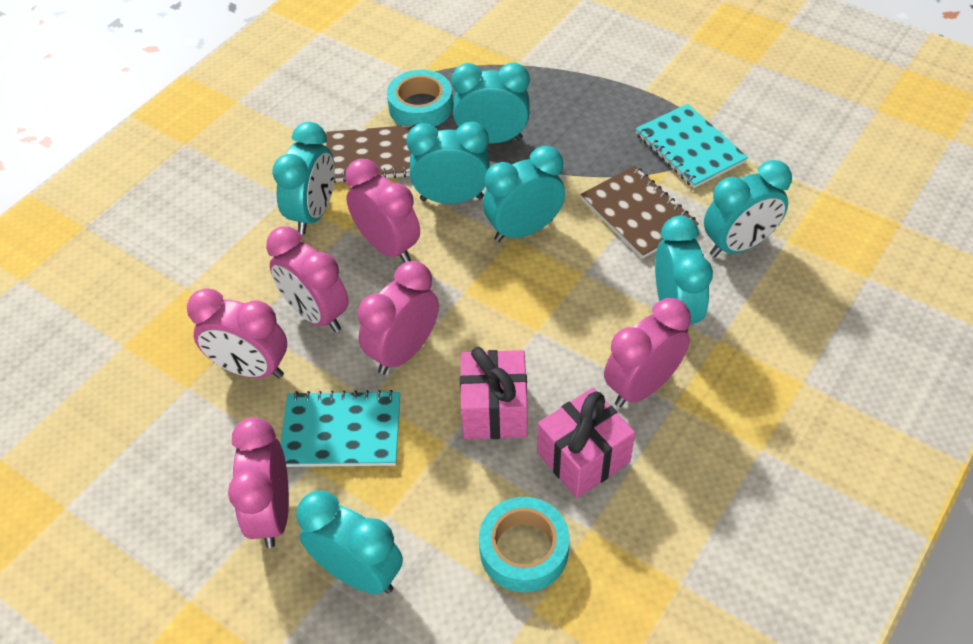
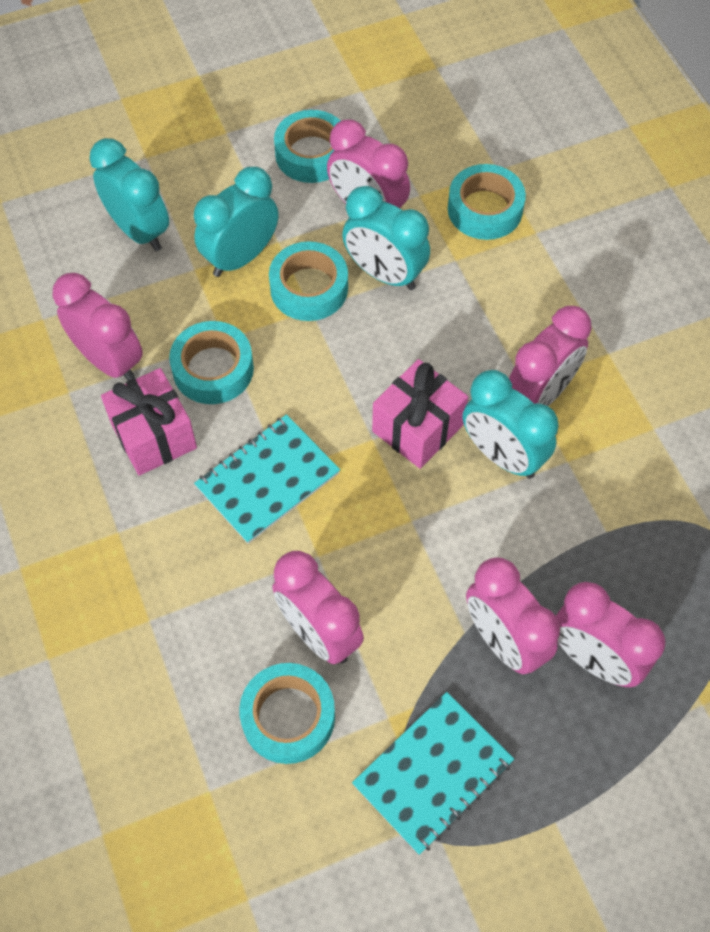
brown notebook: [326,125,416,183] [581,165,699,259] = 2 -> none = 0
turquoise clock: [272,122,335,235] [296,490,403,594] [406,122,490,204] [452,63,530,143] [483,146,565,242] [655,216,713,333] [704,160,792,257] = 7 -> [89,138,169,251] [194,167,279,277] [342,186,430,290] [463,370,559,479] = 4
turquoise tape: [387,70,453,127] [479,497,569,592] = 2 -> [169,321,254,404] [239,663,335,764] [269,241,348,321] [274,110,340,183] [448,164,526,240] = 5

